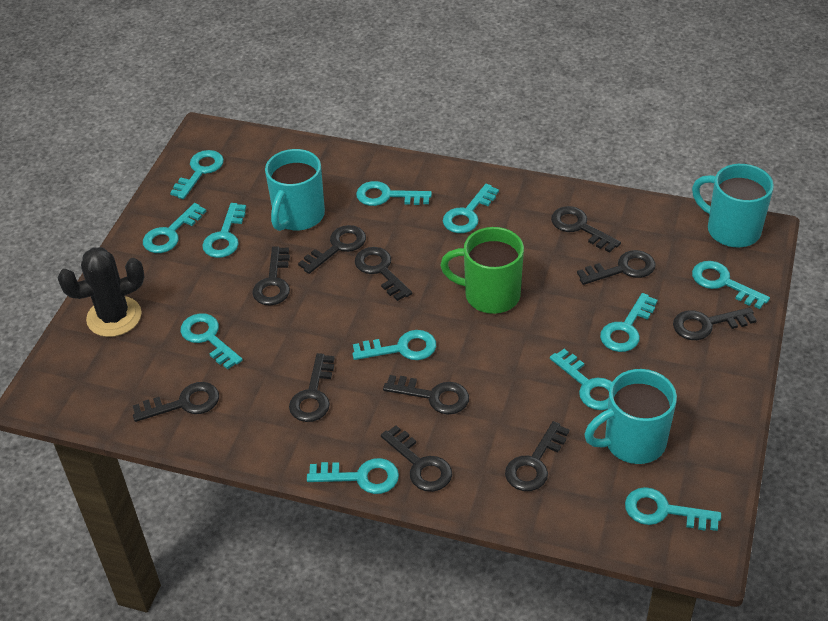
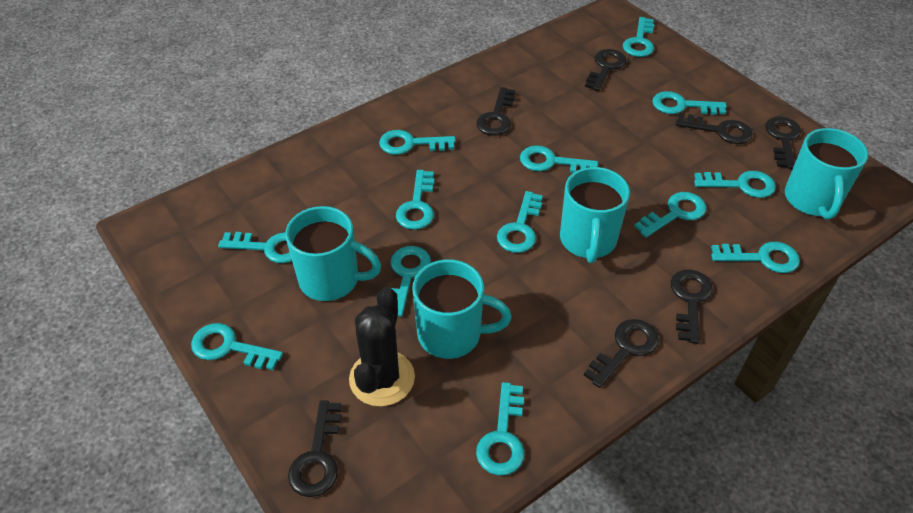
black key: [133,382,219,422] [252,247,290,306] [289,353,334,422] [298,225,366,274] [355,247,412,301] [381,425,452,492] [383,375,469,415] [505,421,569,491] [551,206,621,252] [577,250,655,285] [673,307,757,340] = 11 -> [288,400,341,497] [476,87,515,136] [584,319,659,388] [585,49,626,91] [671,269,713,344] [676,114,753,144] [765,116,801,169] = 7
green mug: [440,227,524,314] = 1 -> none = 0
turquoise key: [143,203,206,253] [170,150,224,199] [180,313,243,370] [202,203,246,258] [307,458,399,494] [352,330,436,360] [356,181,432,206] [443,184,499,233] [550,349,612,410] [600,293,658,352] [625,487,721,531] [692,261,770,309] = 12 -> [191,323,283,370] [218,232,292,263] [379,130,456,155] [390,246,431,317] [396,170,434,230] [476,382,525,476] [497,191,543,253] [520,145,598,173] [623,17,654,57] [634,192,706,238] [652,91,727,115] [694,171,776,198] [711,242,800,273] = 13
turquoise mug: [265,149,325,231] [584,369,677,464] [692,164,774,248] = 3 -> [285,206,381,301] [412,259,512,359] [560,167,630,263] [785,128,868,220] = 4

